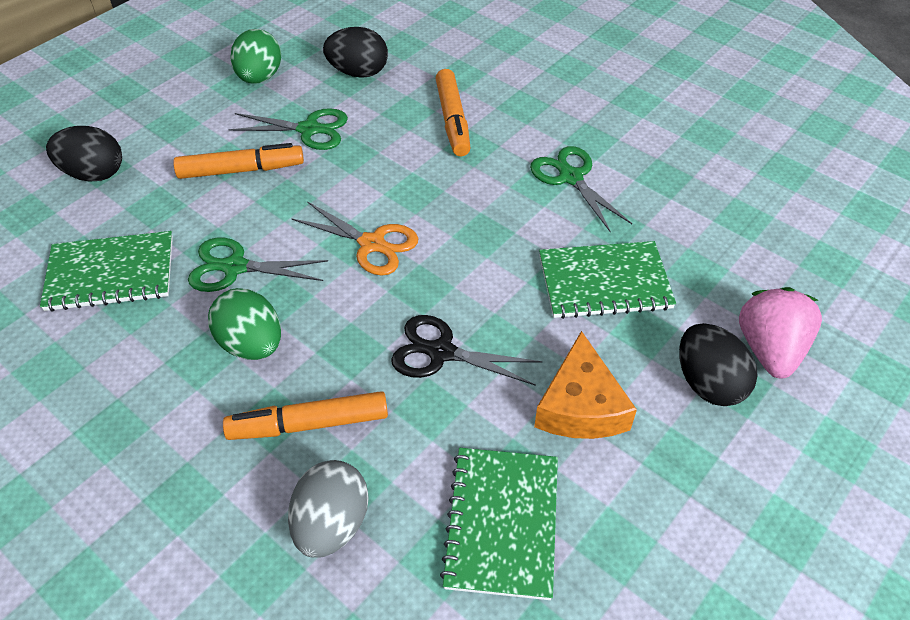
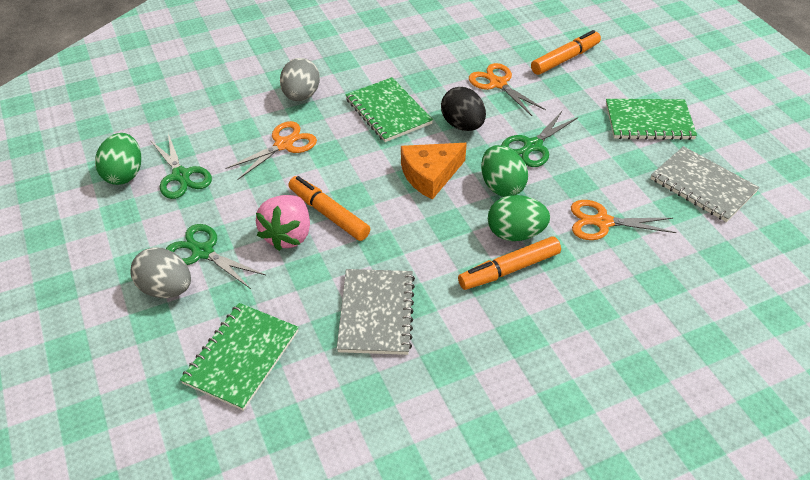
black egg: [46,126,122,182] [323,27,388,78] [679,323,758,406] = 3 -> [441,87,486,131] = 1
black scissors: [391,315,543,386] = 1 -> none = 0
green egg: [208,288,281,360] [230,29,281,84] = 2 -> [95,133,141,185] [481,145,528,197] [488,195,550,241] = 3
grey egg: [288,460,369,558] = 1 -> [130,247,191,298] [280,58,320,101] = 2
grey notebook: none = 0 -> [337,269,415,355] [651,146,760,222] = 2
orange scissors: [291,201,418,276] = 1 -> [225,121,317,180] [469,63,546,116] [571,200,676,240] = 3

